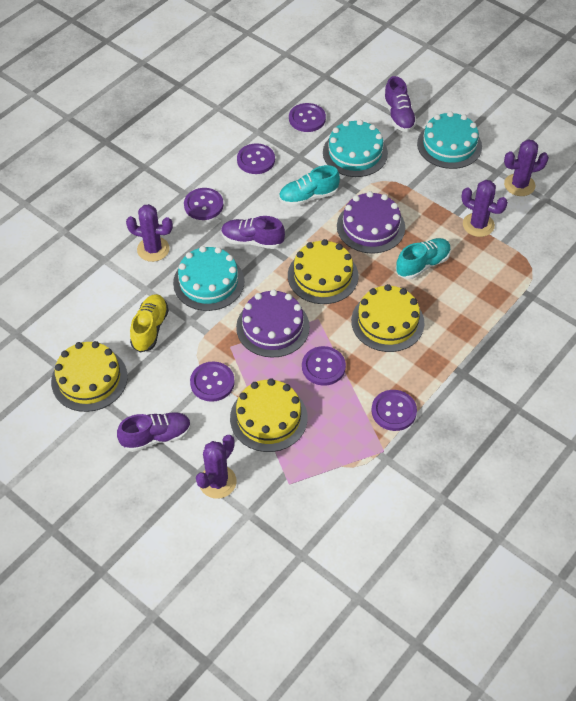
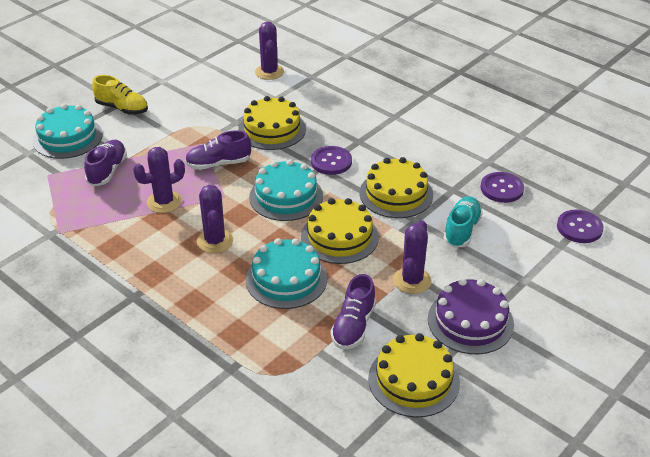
purple button: [184,188,223,220] [190,361,235,402] [237,143,275,174] [289,103,326,132] [302,346,346,386] [371,390,417,431] = 6 -> [311,146,352,175] [481,172,524,203] [557,210,604,243] = 3
purple cake: [236,289,310,358] [337,191,405,254] = 2 -> [428,278,514,354] = 1
turquoise shoe: [279,165,340,206] [396,238,451,279] = 2 -> [443,196,483,248] = 1

